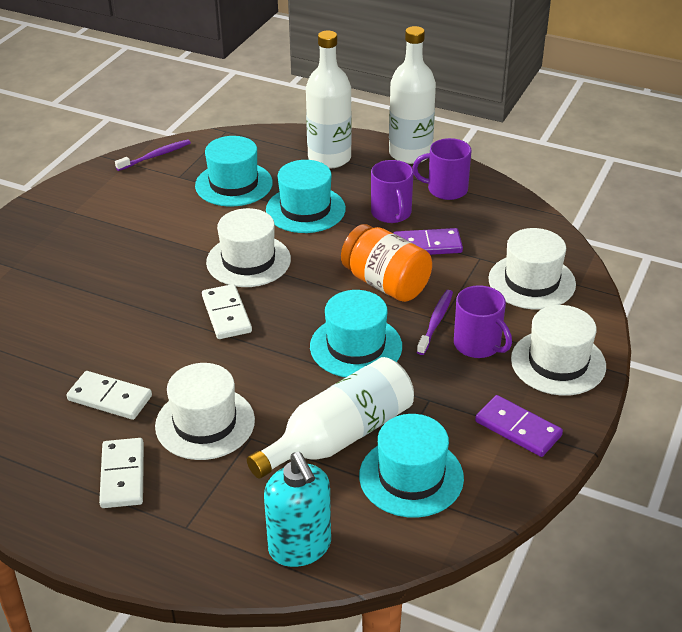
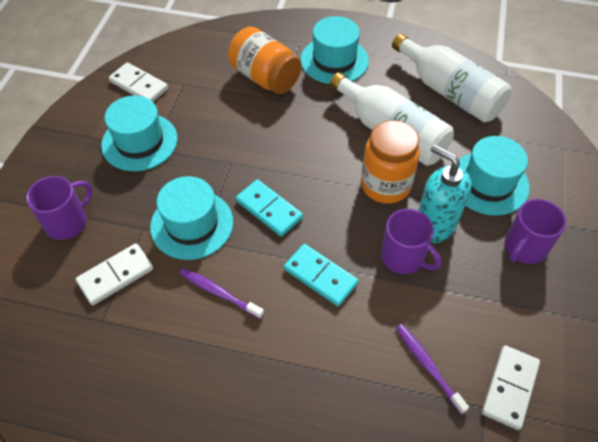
orange jar: [341,224,432,302] = 1 -> [228,26,301,94] [361,120,420,204] = 2
purple domino: [393,228,463,255] [475,395,563,457] = 2 -> none = 0
turquoise domino: none = 0 -> [236,179,303,237] [284,244,358,306] = 2
white bottle: [247,357,414,479] [306,30,352,169] [389,26,436,164] = 3 -> [330,72,454,166] [392,33,511,122] = 2
white hat: [155,363,255,460] [206,208,291,287] [488,228,576,310] [511,305,606,396] = 4 -> none = 0

